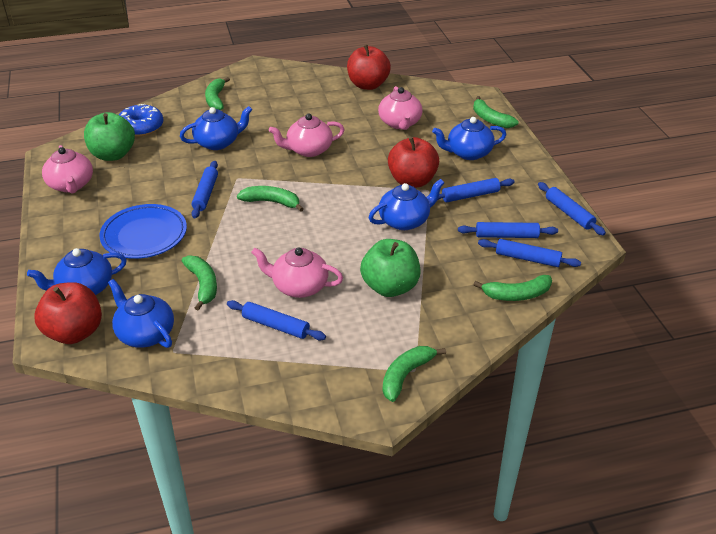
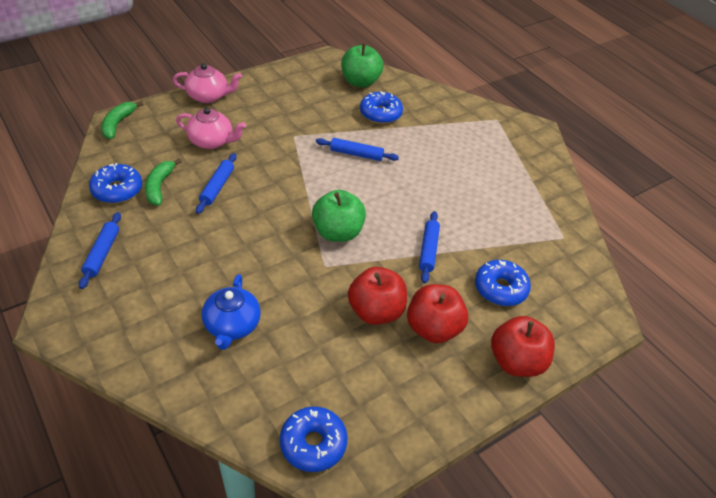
blue donut: [119,104,163,137] = 1 -> [89,163,142,203] [280,406,347,472] [360,91,403,124] [475,260,531,306] = 4
blue plate: [99,204,187,259] = 1 -> none = 0
blue rolling pin: [192,161,218,219] [227,300,326,340] [438,178,515,202] [458,222,558,238] [478,239,581,267] [538,182,606,235] = 6 -> [79,212,121,289] [196,153,236,214] [316,138,399,161] [419,211,440,283] = 4
blue teapot: [27,248,127,295] [108,279,174,348] [180,106,252,150] [369,179,444,230] [432,117,507,160] = 5 -> [202,274,261,350] = 1
green banana: [182,256,217,311] [205,77,230,110] [237,186,303,212] [383,346,446,402] [473,96,519,128] [473,275,552,301] = 6 -> [101,101,143,139] [145,158,182,205] = 2
pink teapot: [42,145,93,194] [251,247,343,298] [269,114,345,157] [378,86,423,130] = 4 -> [173,63,242,103] [176,108,246,149] = 2

